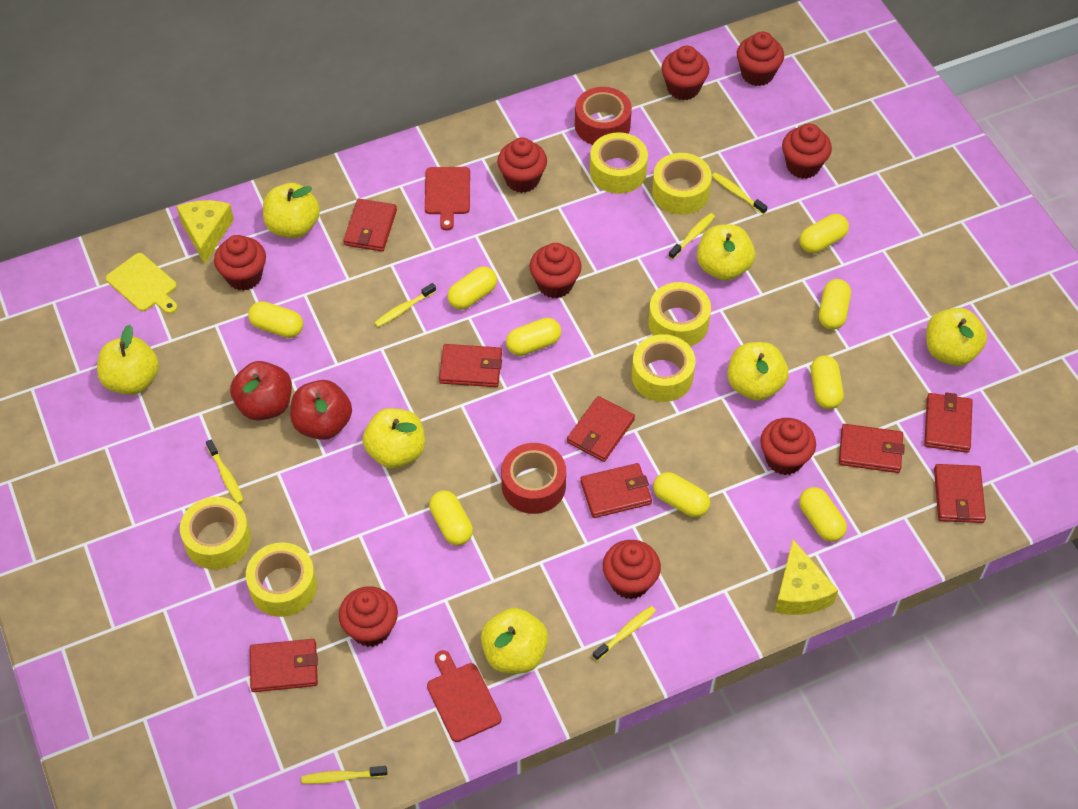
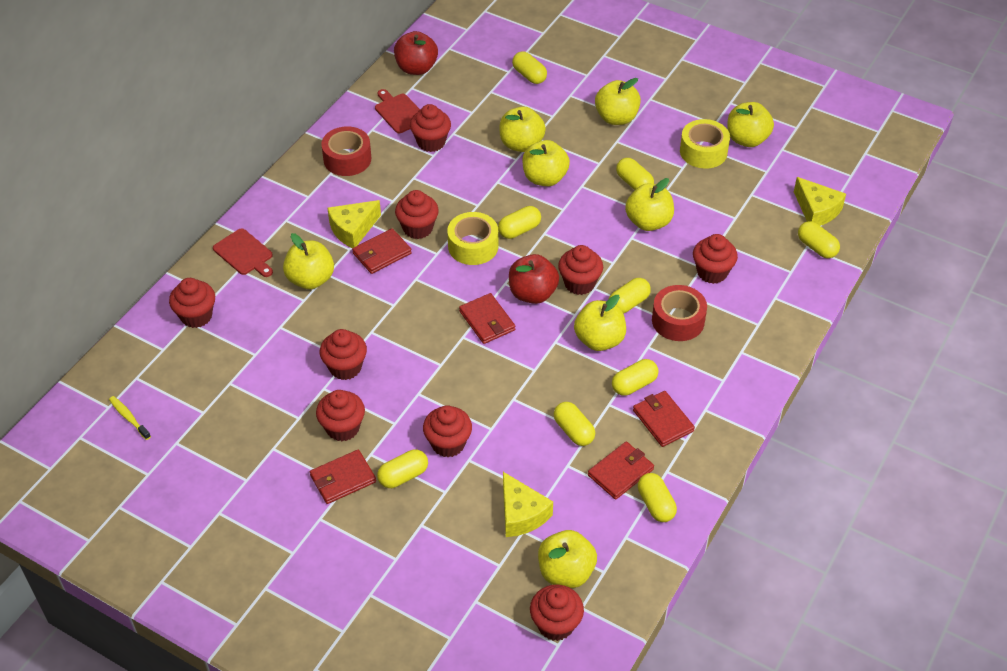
red wallet: [250,639,318,692] [343,199,397,252] [439,344,502,387] [567,396,635,462] [580,463,652,518] [839,424,905,473] [924,392,973,453] [934,464,986,523] = 8 -> [310,450,376,504] [352,228,412,274] [459,293,515,344] [588,442,654,500] [633,391,695,447] = 5
yellow apple: [97,325,159,395] [263,183,320,238] [363,408,425,469] [481,608,548,674] [697,224,755,281] [727,342,789,401] [926,308,987,366] = 7 -> [283,233,334,289] [500,107,546,152] [522,140,570,186] [538,530,597,588] [574,295,626,351] [595,78,641,125] [625,178,674,231] [727,102,774,147] = 8
yellow cheese: [177,200,234,264] [775,540,838,615] = 2 -> [327,200,381,248] [503,472,553,537] [794,177,846,226] = 3
yellow cutting board: [106,253,177,314] = 1 -> none = 0
yellow tape: [180,497,251,569] [246,542,317,617] [590,132,648,194] [632,334,695,402] [648,282,711,346] [652,153,712,215] = 6 -> [447,212,498,265] [680,119,730,169] = 2
yellow toothbrush: [206,440,244,504] [301,766,387,784] [374,283,436,327] [593,606,656,661] [668,213,715,260] [712,172,768,214] = 6 -> [109,396,151,440] = 1

